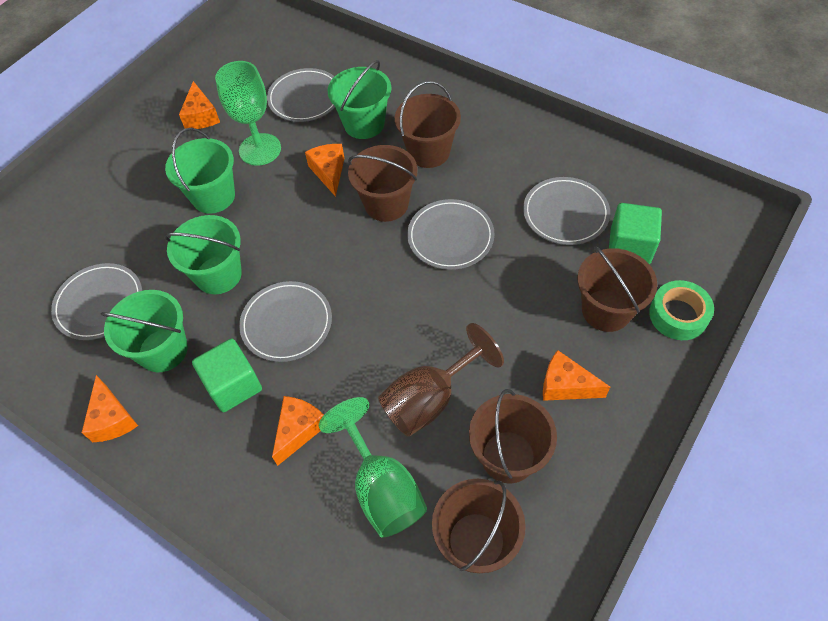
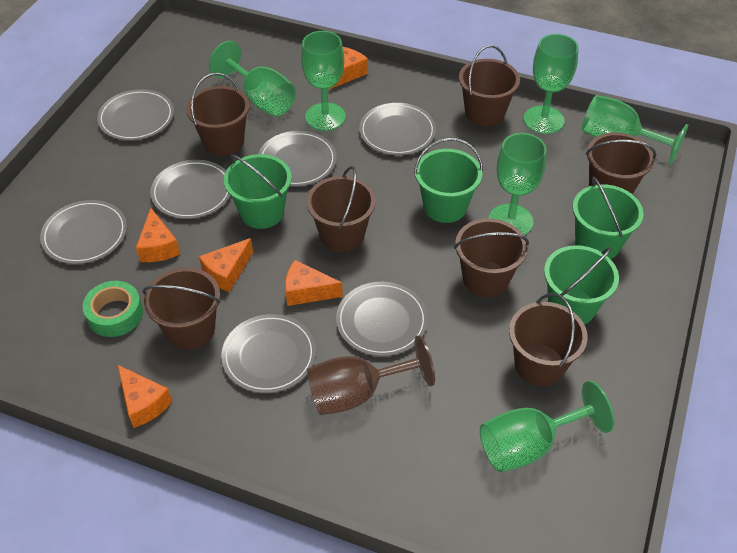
brown bucket: [348,145,417,222] [395,81,461,168] [432,479,526,573] [469,389,557,483] [577,246,657,332] = 5 -> [143,268,221,350] [186,73,250,156] [307,166,376,252] [454,218,529,297] [459,45,520,127] [509,293,588,386] [586,132,656,194] = 7
green cube: [192,338,262,412] [609,203,662,264] = 2 -> none = 0
green goblet: [215,61,281,166] [319,397,427,537] = 2 -> [209,41,296,116] [301,31,346,131] [480,381,615,472] [489,133,546,236] [524,34,579,134] [582,95,688,165] = 6
grey plate: [51,263,142,340] [239,281,332,362] [267,68,335,122] [407,199,494,270] [523,177,610,245] = 5 -> [40,200,127,264] [97,89,174,141] [150,160,231,219] [221,314,316,393] [258,131,337,187] [336,282,428,356] [359,103,436,155] = 7

